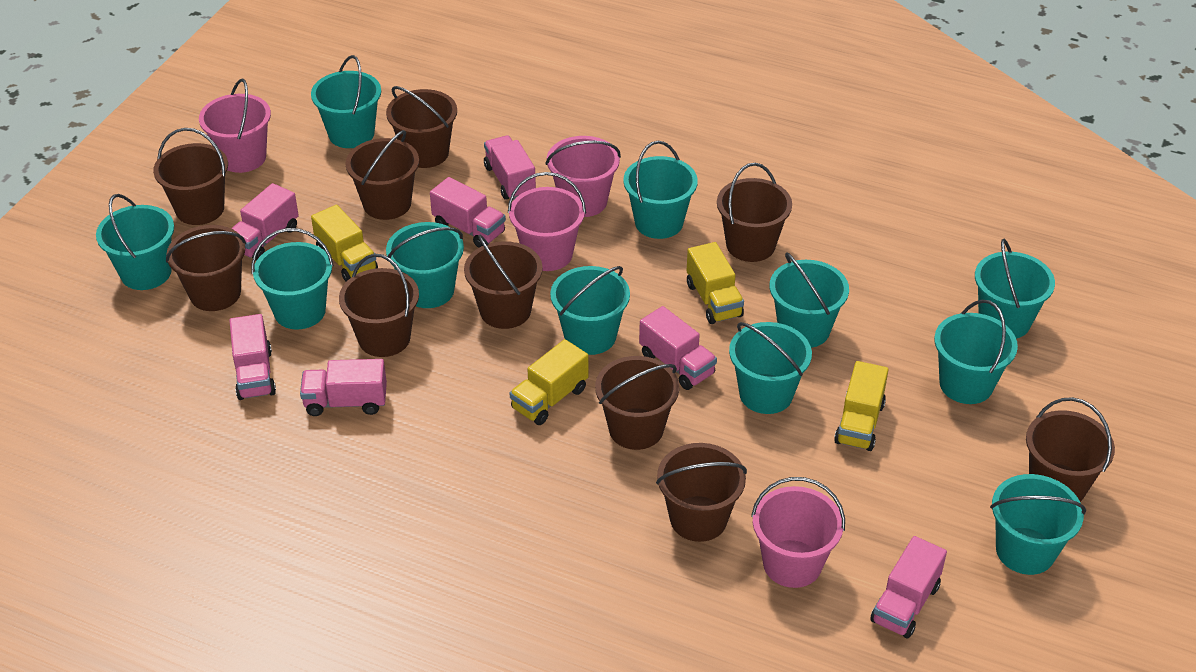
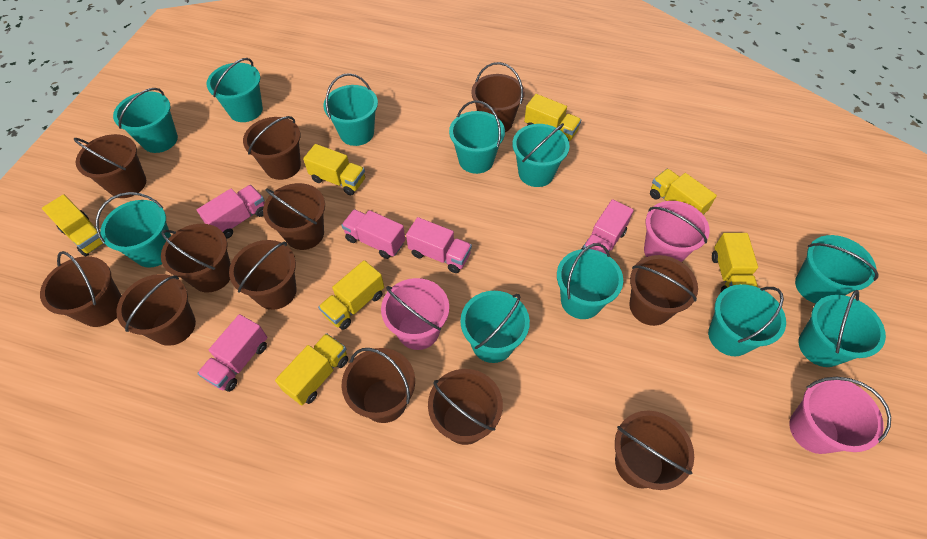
brown bucket: [153,128,228,225] [166,225,246,311] [339,254,419,357] [345,130,419,220] [386,86,457,168] [464,234,543,329] [595,356,679,450] [656,443,747,542] [717,163,792,262] [1026,397,1115,502] = 10 -> [40,251,122,327] [73,134,146,198] [116,274,196,346] [161,224,231,293] [229,240,297,310] [243,116,301,180] [263,183,325,250] [342,348,415,423] [428,369,503,445] [471,62,525,132] [615,411,694,490] [629,255,698,326] = 12
pink bucket: [199,79,271,173] [508,172,586,271] [545,136,621,217] [751,477,845,588] = 4 -> [381,278,449,350] [644,201,710,262] [789,377,891,454] = 3
pink truck: [229,314,276,400] [231,183,299,261] [300,359,387,416] [430,177,506,248] [484,135,536,200] [639,306,717,390] [870,536,947,638] = 7 -> [197,185,265,239] [197,314,267,392] [341,209,405,259] [406,217,472,273] [581,199,634,255] = 5
yellow truck: [311,205,378,282] [510,339,589,425] [687,242,744,324] [834,361,889,451] = 4 -> [42,194,103,256] [275,333,348,405] [303,144,365,195] [318,260,384,330] [524,94,581,141] [650,169,717,215] [712,233,758,292] = 7

